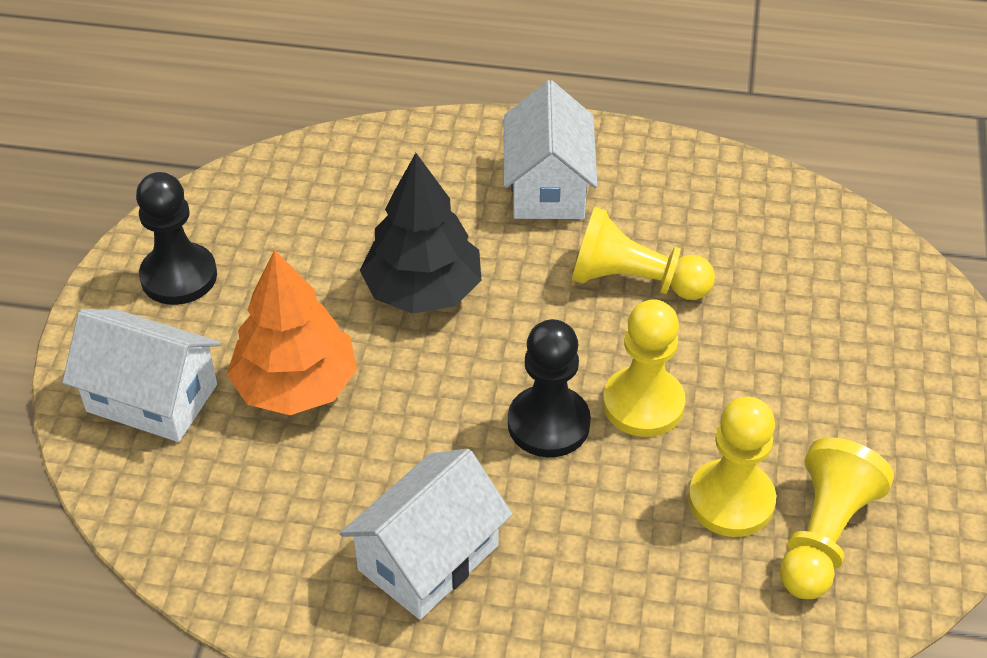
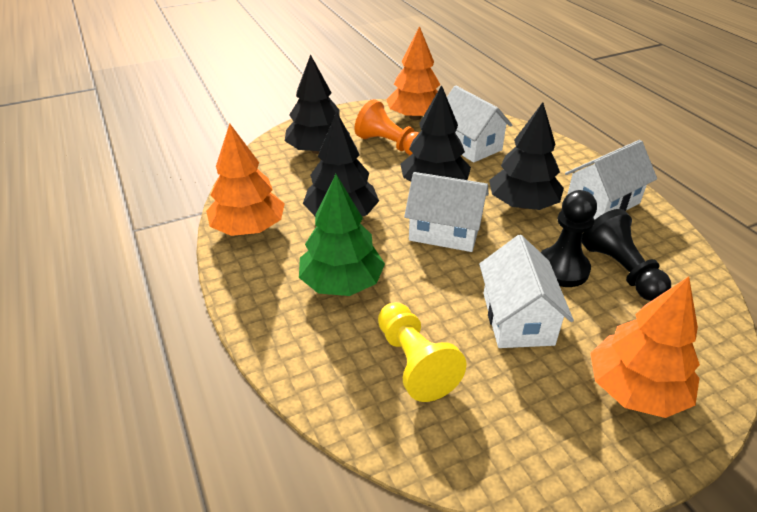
black tree: [360,153,482,314] = 1 -> [285,54,350,154] [303,111,379,216] [400,85,471,181] [489,102,564,210] = 4
green tree: none = 0 -> [299,174,385,296] = 1
orange pawn: none = 0 -> [355,99,419,155] = 1
orange tree: [227,249,357,415] = 1 -> [206,124,285,236] [386,26,440,120] [590,277,700,418] = 3
white house: [62,309,221,442] [340,449,512,620] [504,80,598,219] = 3 -> [404,172,489,252] [447,86,512,163] [479,235,574,348] [565,140,657,220] = 4
yellow pawn: [572,207,715,300] [603,299,685,437] [688,397,776,537] [780,437,894,599] = 4 -> [378,302,466,402] = 1

